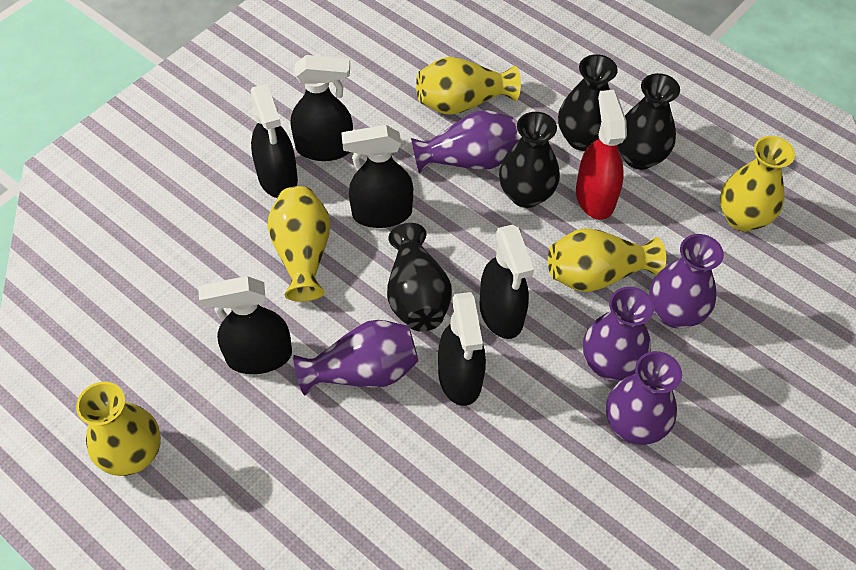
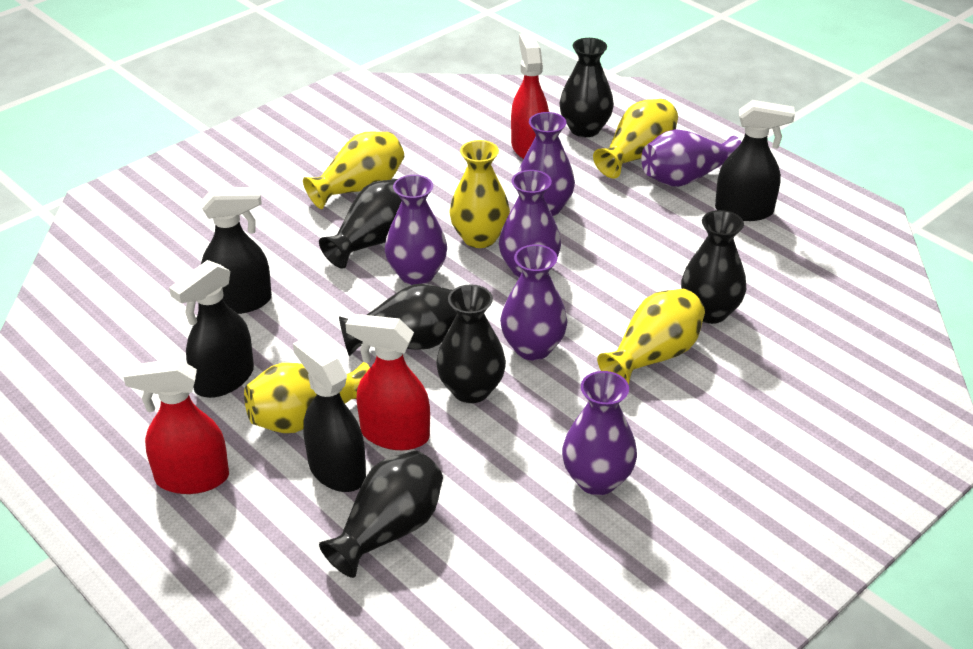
black spray bottle: [198,276,292,374] [250,84,298,198] [291,55,353,161] [341,125,413,228] [438,292,486,406] [480,225,534,339] = 6 -> [169,260,254,398] [201,187,272,314] [293,337,366,492] [715,100,795,221] = 4
black vase: [387,223,452,332] [499,112,560,208] [558,54,618,151] [618,73,680,170] = 4 -> [319,179,402,269] [319,451,443,578] [339,283,457,356] [436,284,506,403] [559,38,614,137] [681,210,746,324] = 6
purple vase: [293,320,419,395] [411,110,519,173] [583,287,654,381] [606,351,682,445] [649,234,724,328] = 5 -> [385,175,447,285] [499,170,561,278] [500,244,567,360] [518,112,575,216] [562,371,637,495] [641,129,741,187] = 6
red spray bottle: [576,90,627,220] = 1 -> [124,359,229,494] [346,314,430,450] [511,33,549,159] = 3

